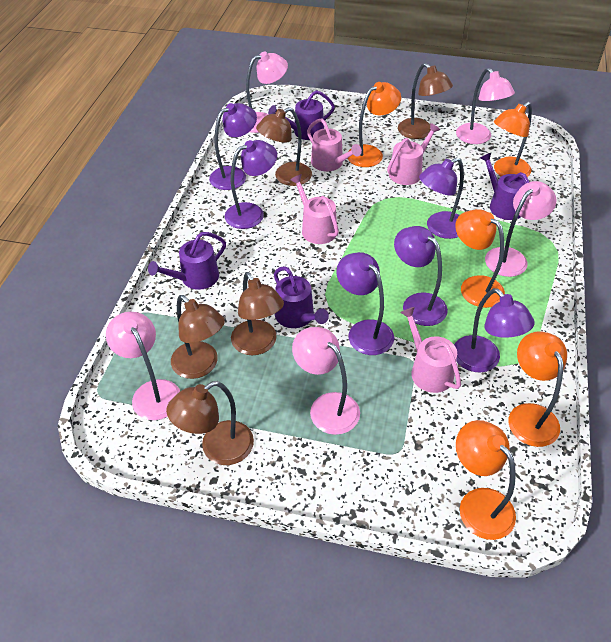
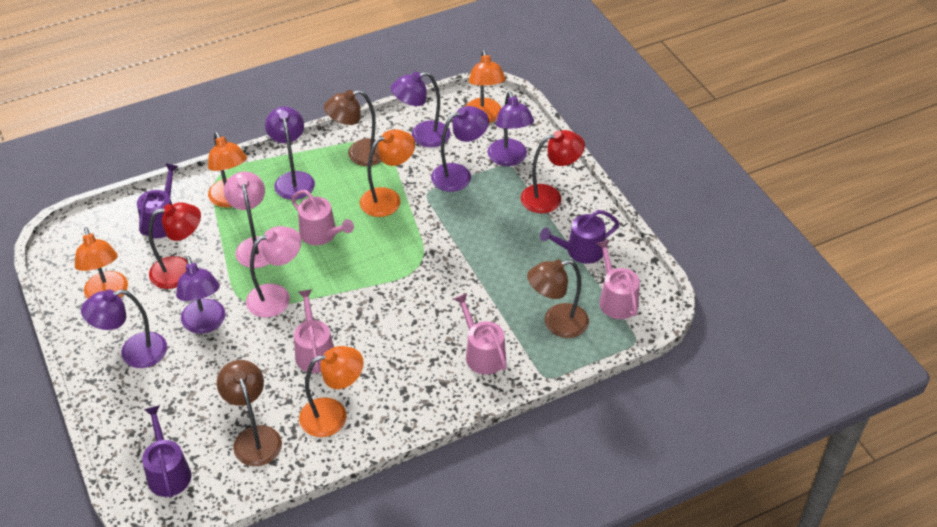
brown lamp: [166,381,254,465] [171,295,225,379] [231,272,284,355] [256,107,312,186] [398,63,453,139] = 5 -> [217,360,282,466] [324,90,382,166] [527,259,589,338] = 3
pink lamp: [106,312,180,420] [246,51,288,133] [292,327,360,435] [456,68,515,144] [485,181,557,277] = 5 -> [224,171,270,268] [246,226,301,318] = 2
purple watering can: [148,232,226,290] [268,90,335,140] [274,266,329,328] [480,153,529,220] = 4 -> [137,163,178,238] [142,405,191,498] [540,210,619,264] = 3
red lamp: none = 0 -> [148,202,201,289] [521,130,585,213] = 2

